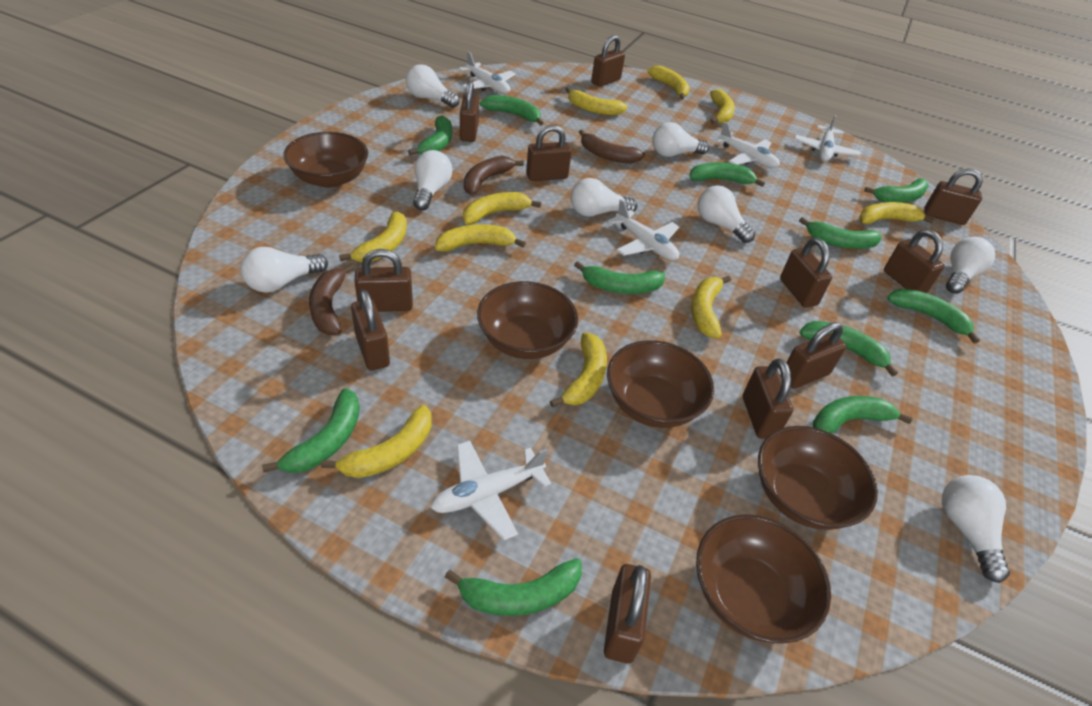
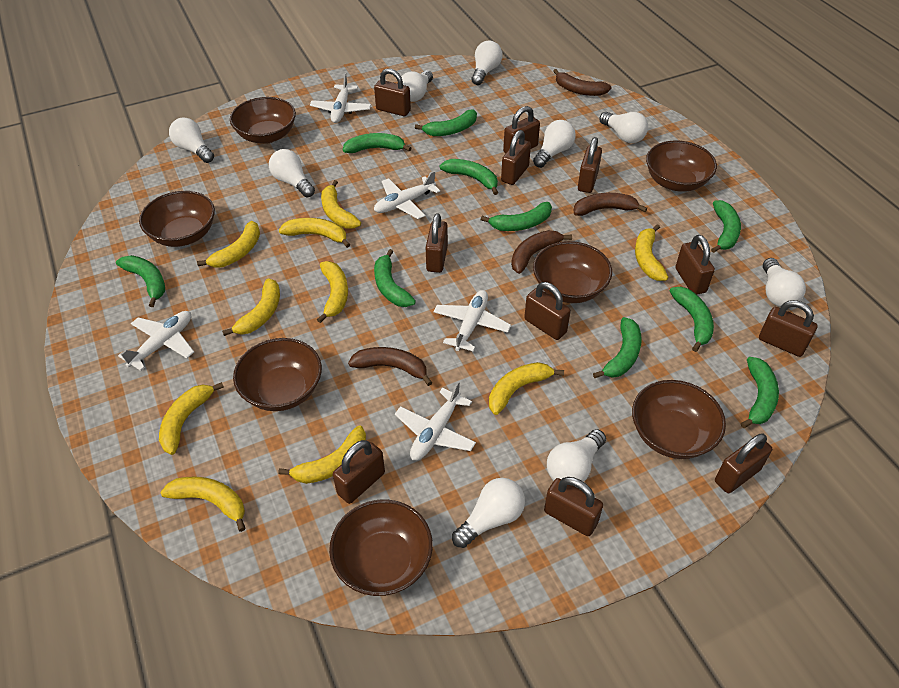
brown banana: [309,264,355,335] [464,156,524,195] [579,130,645,163] = 3 -> [348,347,432,386] [511,230,572,274] [553,69,612,96] [574,193,647,216] = 4
brown bowl: [284,132,368,188] [477,281,578,359] [607,340,714,428] [696,514,831,644] [758,426,878,530] = 5 -> [139,191,215,247] [230,97,296,144] [233,338,322,411] [329,499,433,596] [533,241,612,303] [632,380,726,459] [646,141,717,192] = 7
green banana: [262,388,360,473] [408,115,452,155] [445,558,582,616] [480,95,543,126] [574,261,665,294] [689,162,765,187] [799,217,882,249] [799,321,898,376] [813,396,913,434] [864,178,929,203] [887,289,980,343] = 11 -> [116,255,165,307] [343,133,412,153] [374,249,416,307] [415,110,477,136] [440,159,498,195] [481,202,552,231] [593,317,642,378] [670,287,714,352] [711,200,741,253] [741,357,779,428] = 10
white light bulb: [241,247,328,293] [406,64,459,108] [413,150,452,210] [571,178,637,217] [652,122,709,157] [697,185,755,243] [942,475,1010,583] [946,237,995,294] = 8 -> [169,118,214,163] [269,149,315,197] [401,70,433,102] [452,478,525,548] [471,41,502,85] [533,120,576,168] [547,429,606,482] [599,112,648,143] [763,258,806,307] = 9

